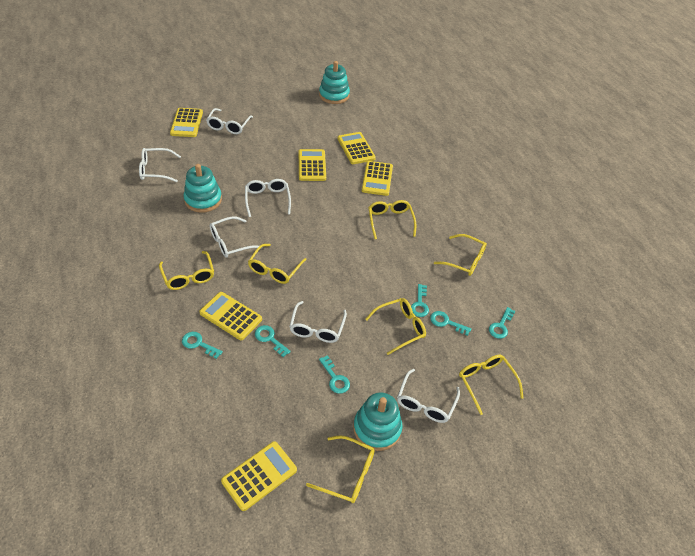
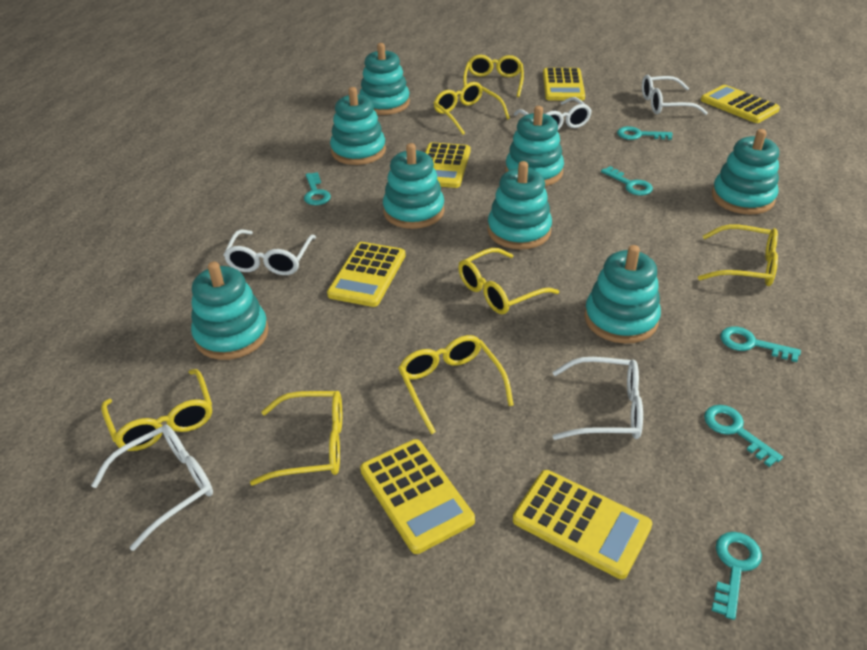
turquoise stacking toy: [184,164,222,213] [319,61,350,104] [353,393,403,451] = 3 -> [191,261,269,360] [330,87,386,165] [359,43,410,115] [383,143,445,229] [487,161,552,249] [505,106,564,186] [584,245,661,344] [712,129,779,215] = 8
white glasses: [139,148,181,182] [206,108,253,134] [210,216,263,258] [245,179,291,217] [289,301,347,343] [397,369,460,423] = 6 -> [91,424,213,551] [223,229,316,275] [514,97,592,131] [553,357,643,440] [642,75,708,115] = 5

